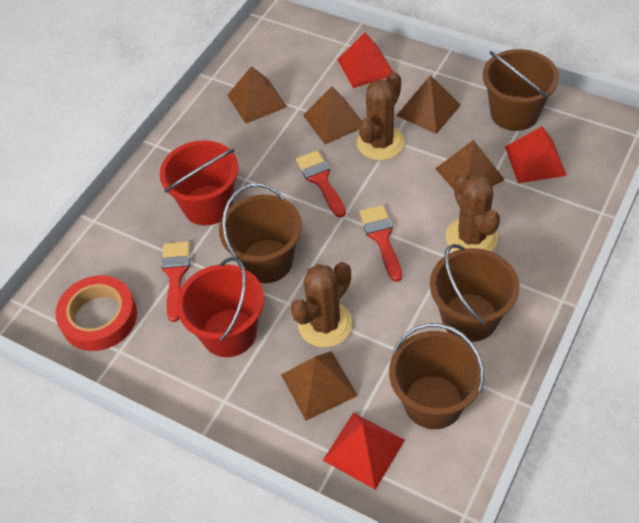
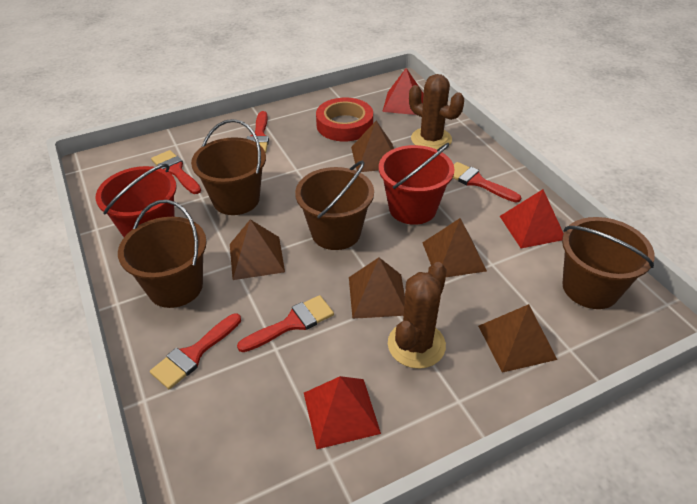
brown cactus: [290,262,352,347] [357,72,405,161] [446,172,500,251] = 3 -> [388,262,447,369] [409,74,464,149] = 2
red brush: [161,241,190,322] [296,151,346,218] [359,205,402,282] = 3 -> [150,313,241,389] [151,150,201,194] [237,295,334,352] [247,111,269,153] [453,162,521,203] = 5

